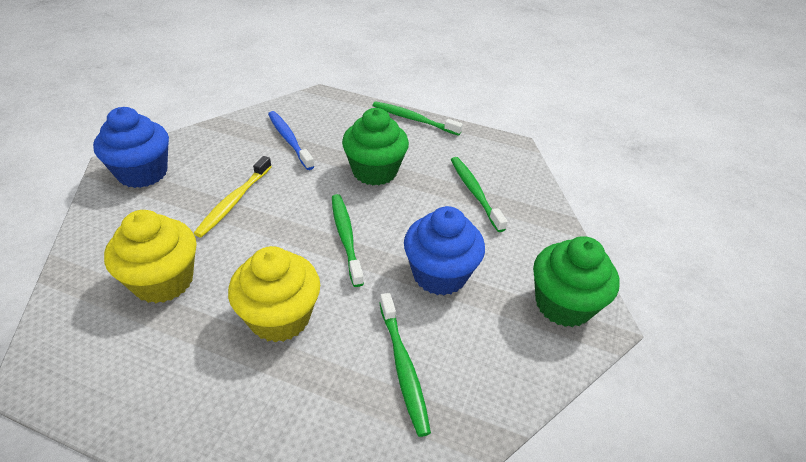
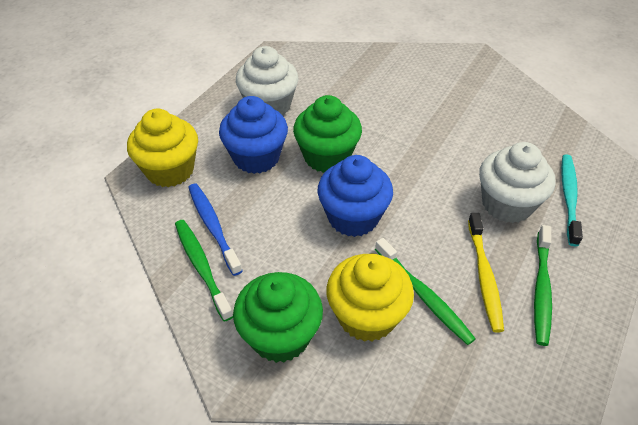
green toothbrush: [332,194,364,287] [373,101,463,136] [380,293,431,437] [451,157,508,232] = 4 -> [175,220,233,322] [375,238,476,345] [534,225,552,346] = 3
turquoise toothbrush: none = 0 -> [561,154,583,246] = 1
white cupcake: none = 0 -> [236,46,298,115] [479,142,556,223] = 2

